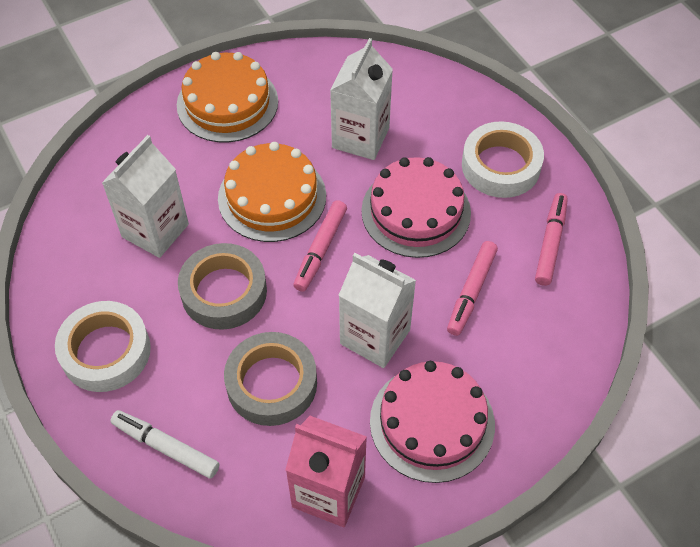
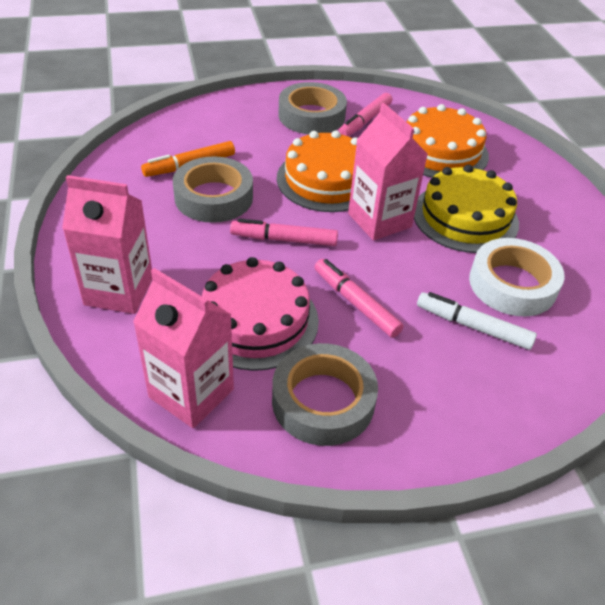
grey tape: [178,243,267,330] [224,332,317,426] = 2 -> [173,156,253,223] [272,343,378,446] [279,82,347,134] = 3
orange marker: none = 0 -> [141,141,235,177] = 1
pink cake: [361,157,471,258] [370,361,495,483] = 2 -> [202,257,319,371] = 1
pink carton: [285,416,367,527] = 1 -> [62,175,152,314] [133,268,234,428] [348,103,428,241] = 3
white carton: [102,135,189,258] [330,38,393,160] [338,253,416,368] = 3 -> none = 0
white tape: [55,301,151,392] [462,121,544,198] = 2 -> [469,238,565,317] = 1
yellow cake: none = 0 -> [414,164,519,253] = 1

